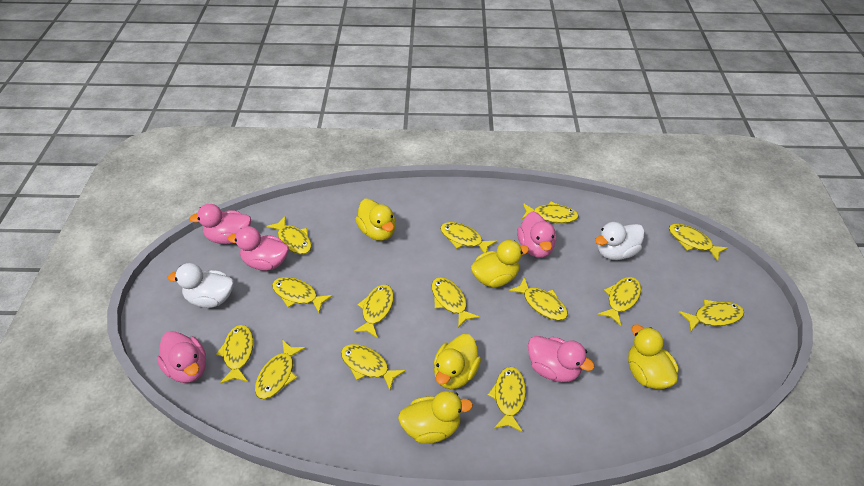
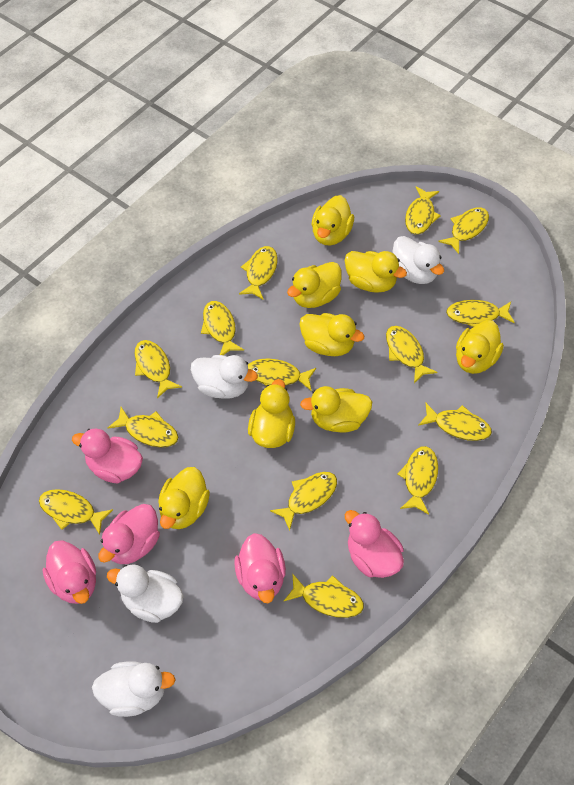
white duck: [168,263,234,308] [595,222,645,260] = 2 -> [92,661,176,717] [107,564,184,623] [191,355,258,399] [393,236,444,284] = 4
yellow duck: [355,199,395,241] [398,391,473,444] [434,334,481,389] [471,240,529,287] [628,325,678,389] = 5 -> [158,467,210,529] [248,379,295,448] [287,262,342,308] [299,313,364,356] [300,386,372,433] [311,195,354,246] [345,251,407,293] [456,320,504,374] = 8

